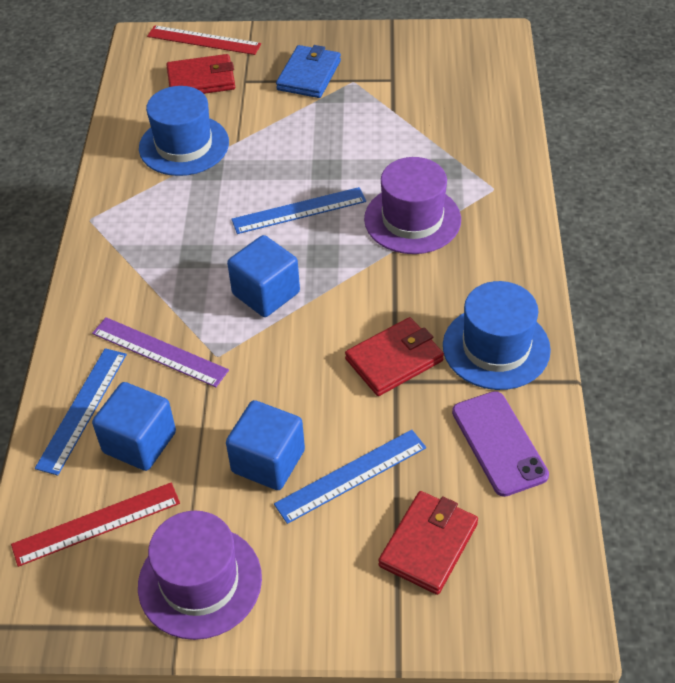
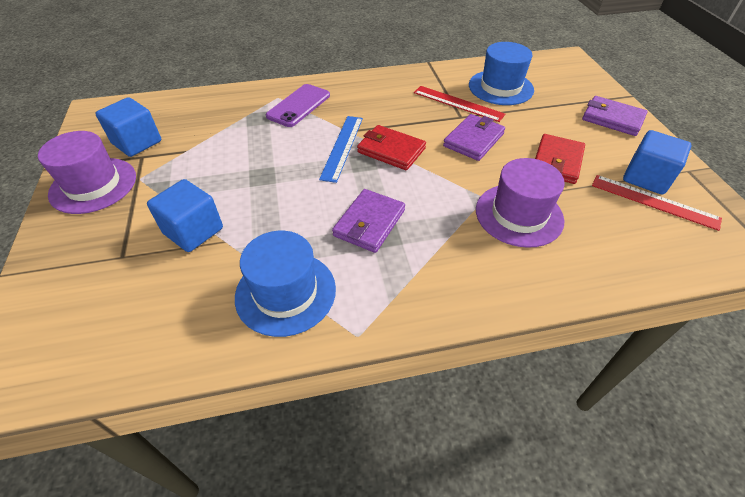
blue ruler: [35,348,127,476] [232,187,366,234] [274,430,426,524] = 3 -> [319,116,363,183] = 1
blue wallet: [276,45,341,98] = 1 -> none = 0
purple ruler: [92,317,229,387] = 1 -> none = 0
purple wallet: none = 0 -> [332,189,405,253] [443,114,505,161] [582,96,648,136] = 3
red wallet: [166,54,235,94] [345,317,444,396] [378,491,478,595] = 3 -> [357,125,426,170] [535,134,585,184] = 2

